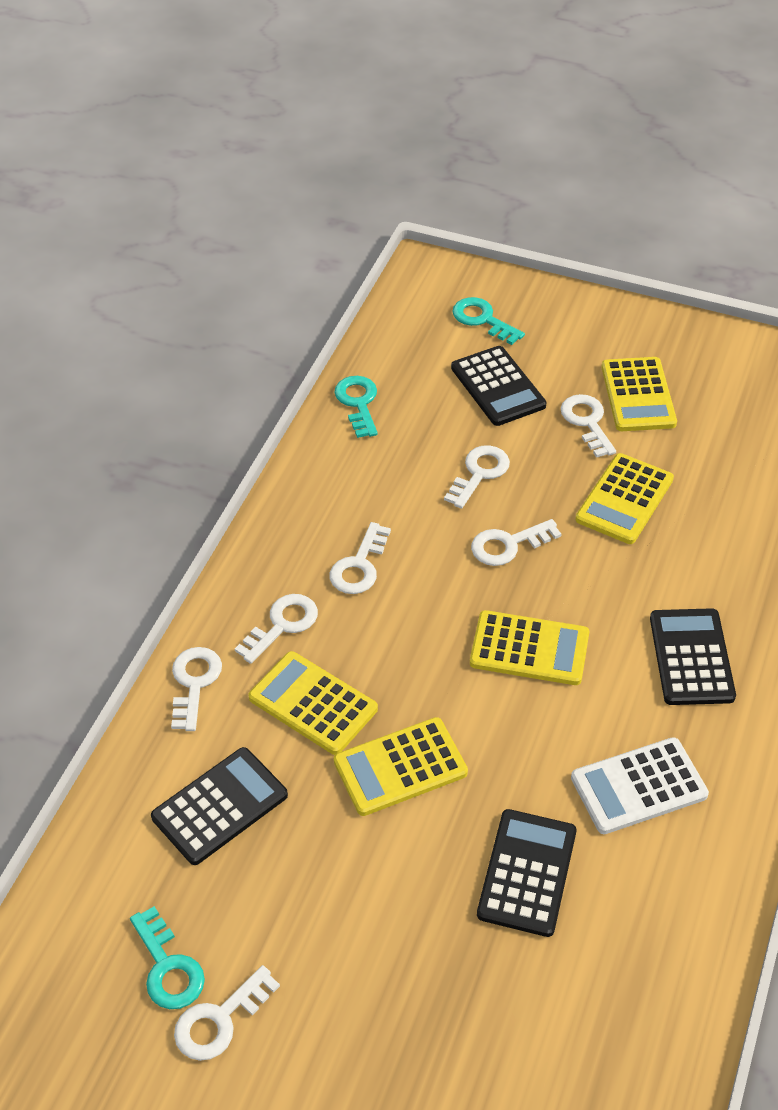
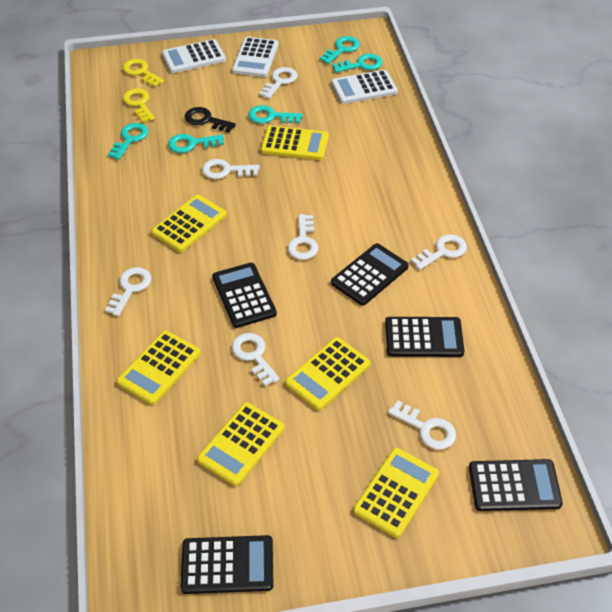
black calculator: [151,747,288,865] [451,346,546,426] [477,809,577,937] [650,608,736,705] = 4 -> [181,535,274,594] [212,263,277,328] [331,243,409,306] [385,317,464,357] [469,459,563,511] = 5
black key: none = 0 -> [185,107,236,132] = 1
turquoise key: [130,906,205,1009] [335,376,378,438] [453,297,525,345] = 3 -> [108,123,148,160] [168,134,224,153] [248,105,303,124] [320,36,360,64] [332,54,382,73] = 5
white calculator: [571,737,709,834] = 1 -> [162,39,226,73] [232,37,278,77] [331,70,398,104] = 3
yellow calculator: [248,651,378,755] [334,717,468,816] [470,610,589,685] [575,453,674,544] [601,357,677,431] = 5 -> [117,331,201,405] [151,195,227,252] [197,402,285,486] [261,126,329,160] [285,337,371,411] [353,448,439,538] = 6
yellow key: none = 0 -> [123,59,164,87] [123,89,155,122] = 2

